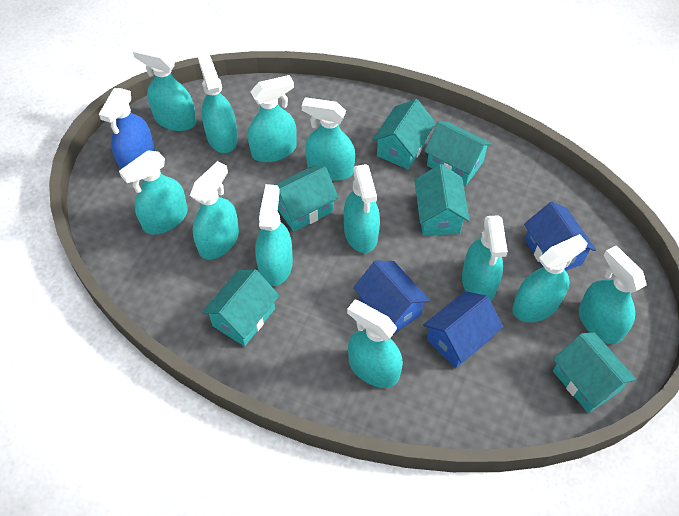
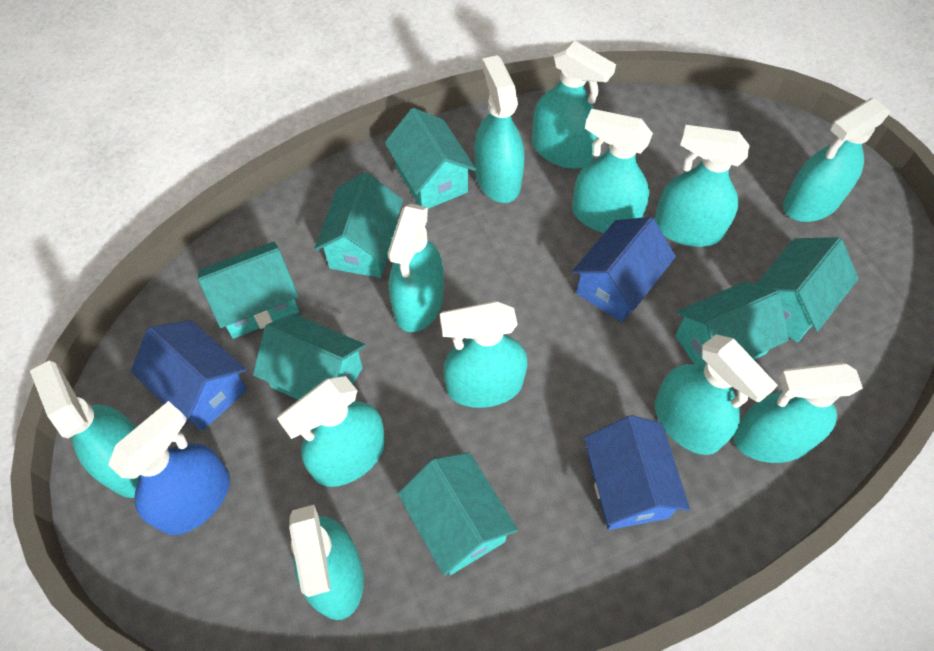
turquoise house: [202,269,280,346] [274,166,339,232] [372,99,436,169] [414,164,470,236] [424,121,492,185] [553,332,636,413] = 6 -> [198,242,299,339] [253,313,366,400] [315,172,403,278] [385,108,476,209] [398,452,518,576] [675,281,789,366] [756,237,859,342] = 7

